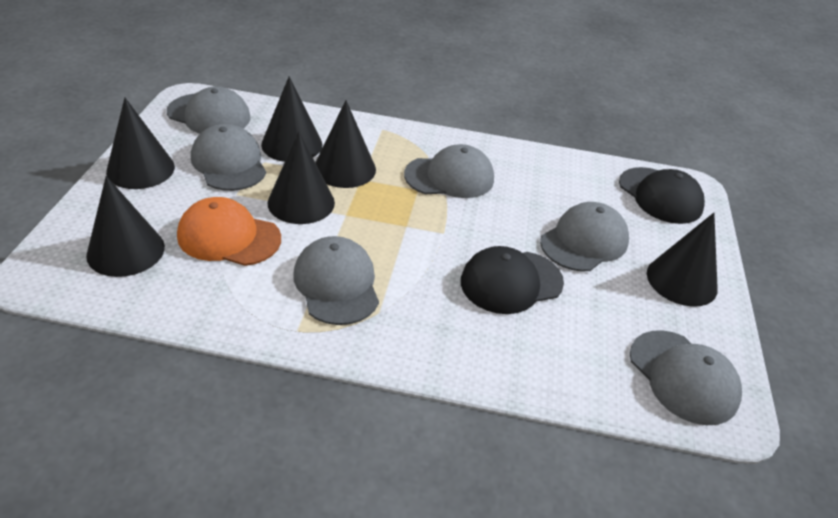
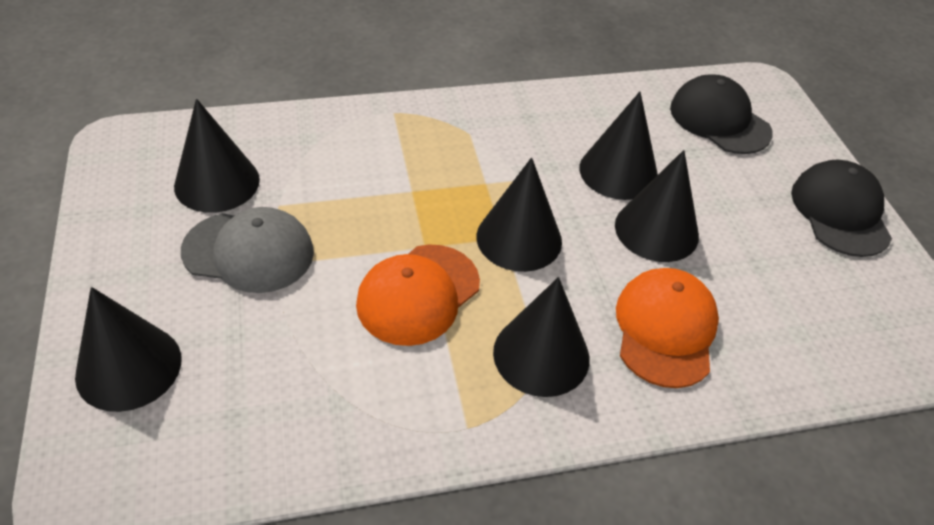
grey cap: [167,86,251,134] [191,124,266,191] [293,236,379,325] [404,144,494,198] [540,202,629,271] [630,330,742,425] = 6 -> [181,207,314,293] = 1
orange cap: [177,197,281,266] = 1 -> [356,244,480,346] [616,268,719,388] = 2

